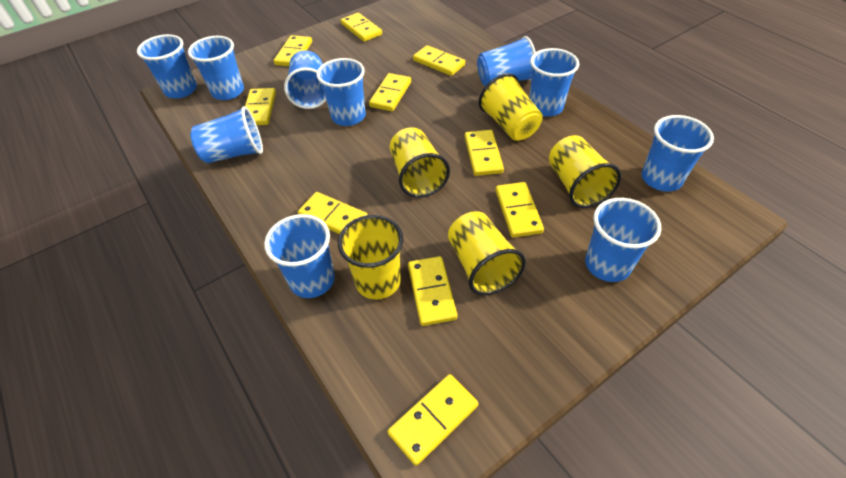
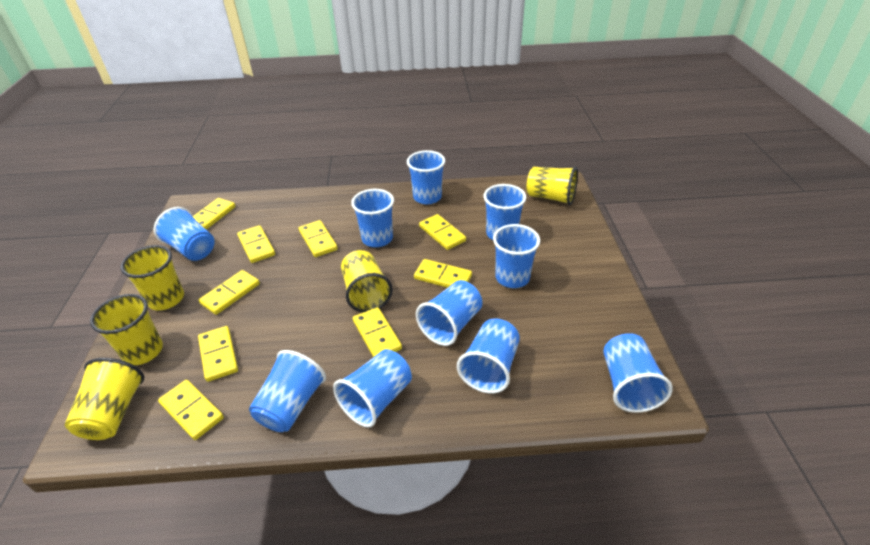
yellow domino: [245,88,276,125] [274,35,312,66] [298,192,368,234] [341,13,382,42] [369,73,411,111] [387,374,478,466] [408,256,458,326] [413,45,465,76] [465,130,504,176] [495,182,544,238] = 10 -> [158,380,224,440] [193,198,236,230] [198,326,238,382] [199,270,260,315] [237,225,275,263] [299,220,338,257] [353,307,402,357] [414,259,472,288] [419,214,466,250] = 9

